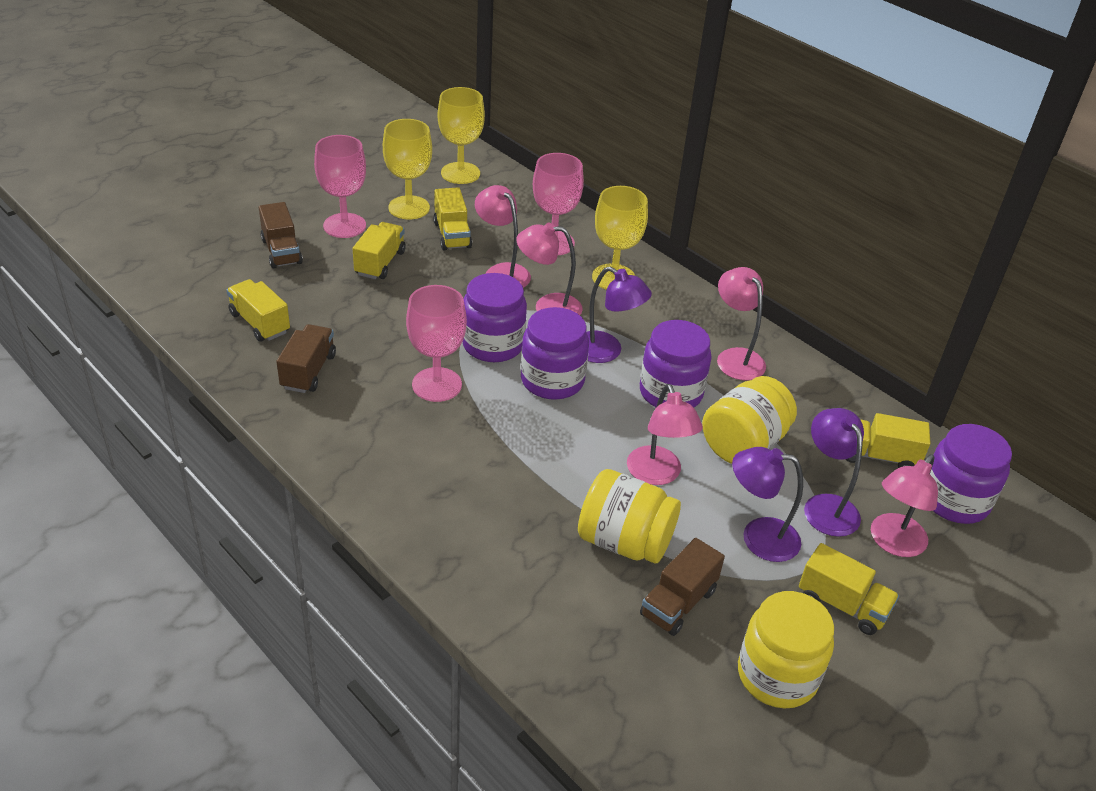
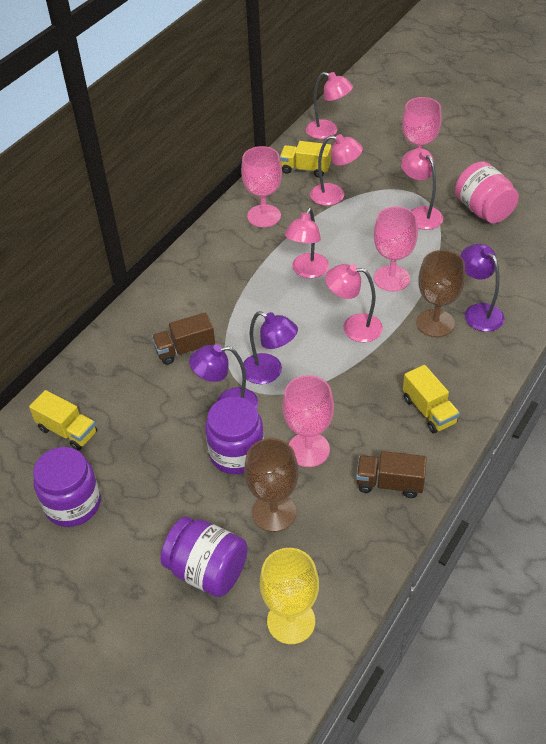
brown goblet: none = 0 -> [244,438,299,532] [416,250,465,337] = 2
brown truck: [259,202,303,268] [276,324,336,393] [640,538,725,636] = 3 -> [152,312,215,365] [356,451,427,498] = 2
pink goblet: [314,135,366,238] [406,285,467,402] [533,153,584,255] = 3 -> [241,146,282,227] [282,375,334,467] [374,206,418,292] [401,97,442,171] = 4
pink jar: none = 0 -> [455,161,519,223] = 1
purple jar: [462,273,527,362] [521,307,589,400] [640,320,712,407] [930,424,1012,524] = 4 -> [33,447,101,527] [161,517,248,597] [205,396,264,474] = 3
yellow goblet: [383,119,432,219] [438,87,485,184] [592,186,648,290] = 3 -> [260,548,319,644] = 1
yellow jar: [578,469,681,563] [702,376,797,464] [738,591,834,708] = 3 -> none = 0
yellow truck: [226,279,290,342] [353,222,406,279] [433,187,472,250] [799,543,899,635] [846,413,931,468] = 5 -> [29,390,97,451] [280,141,331,178] [403,365,460,434] = 3

